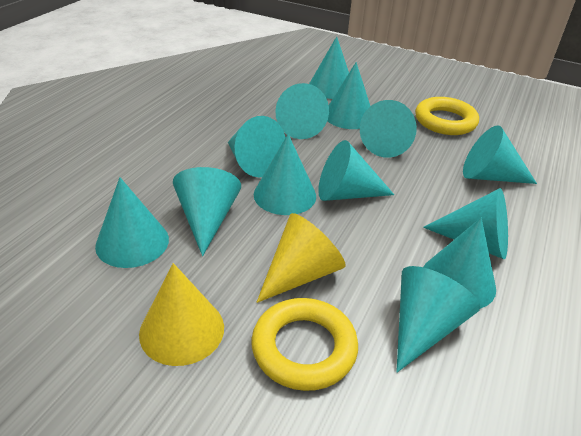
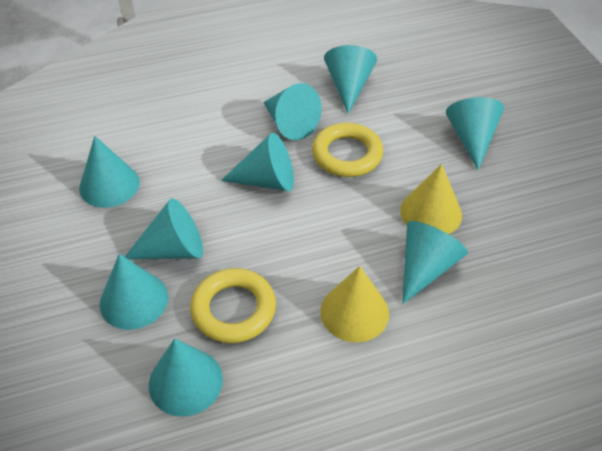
turquoise cone: [95,177,169,268] [173,167,241,256] [228,116,286,178] [254,134,316,215] [275,83,329,139] [309,36,349,99] [318,140,394,201] [327,62,370,129] [360,100,417,158] [396,266,480,372] [423,188,508,259] [423,218,496,309] [463,125,537,184] = 13 -> [79,136,140,208] [100,254,168,330] [125,198,203,259] [149,338,223,417] [221,133,294,191] [263,83,322,140] [324,45,377,114] [402,221,468,304] [446,97,504,170] = 9

